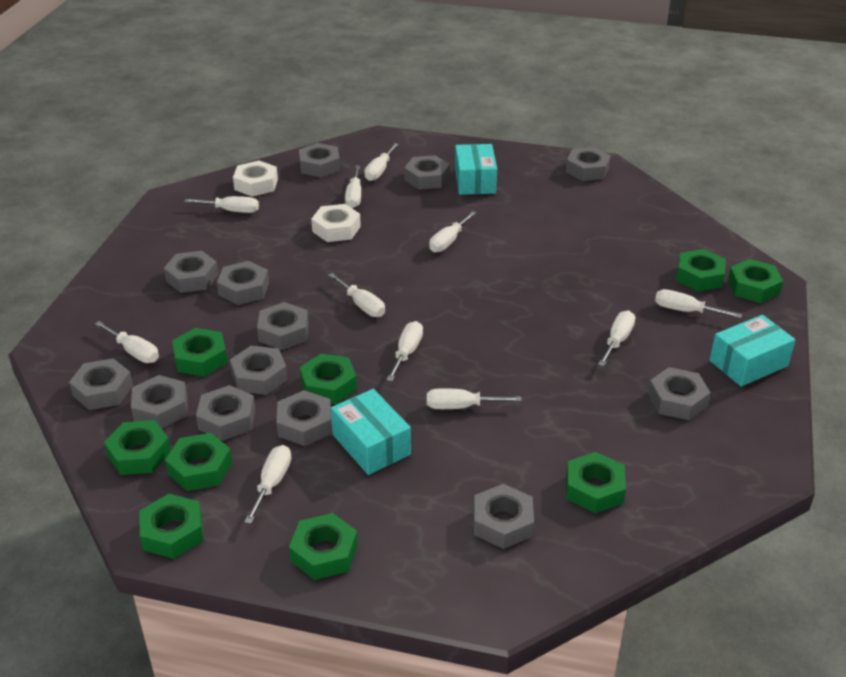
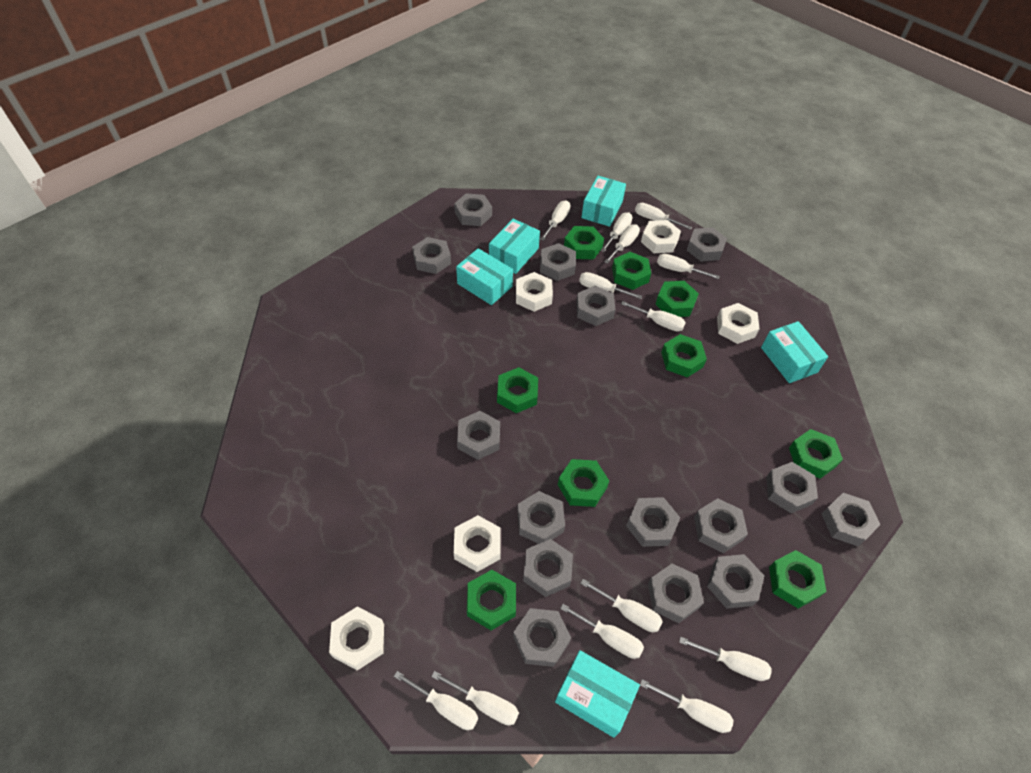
grey nut: [69,358,133,410] [131,375,187,429] [164,251,218,293] [196,385,255,441] [217,261,269,305] [230,345,288,395] [257,302,309,350] [277,390,332,446] [299,143,340,178] [404,155,450,190] [474,484,534,549] [566,147,611,181] [648,367,711,420] = 13 -> [412,237,451,274] [454,193,492,226] [457,411,500,460] [513,608,571,667] [517,491,565,544] [523,539,573,597] [540,243,576,281] [576,286,615,326] [626,497,680,547] [648,564,704,623] [687,227,727,262] [694,498,748,553] [707,554,764,609] [766,462,818,513] [822,493,881,546] = 15
turquoise box: [331,389,411,475] [455,144,497,195] [710,315,796,387] = 3 -> [456,248,513,305] [489,219,540,274] [555,650,640,738] [581,176,626,227] [761,321,828,383] = 5
white nut: [233,160,278,197] [311,204,361,242] = 2 -> [329,607,384,671] [454,515,501,572] [516,272,553,312] [641,220,681,253] [717,303,760,344] = 5
white screwdriver: [95,321,159,363] [184,196,259,213] [244,445,291,524] [328,273,385,317] [345,166,361,208] [364,143,399,181] [386,321,423,381] [427,388,521,409] [429,211,477,252] [598,311,635,366] [655,289,742,318] = 11 -> [394,671,478,730] [431,671,519,725] [540,201,571,241] [560,604,644,659] [579,272,642,299] [580,579,663,632] [600,212,633,252] [604,224,640,264] [621,301,686,332] [635,203,692,230] [640,679,734,733] [657,253,720,279] [679,637,772,681] = 13

